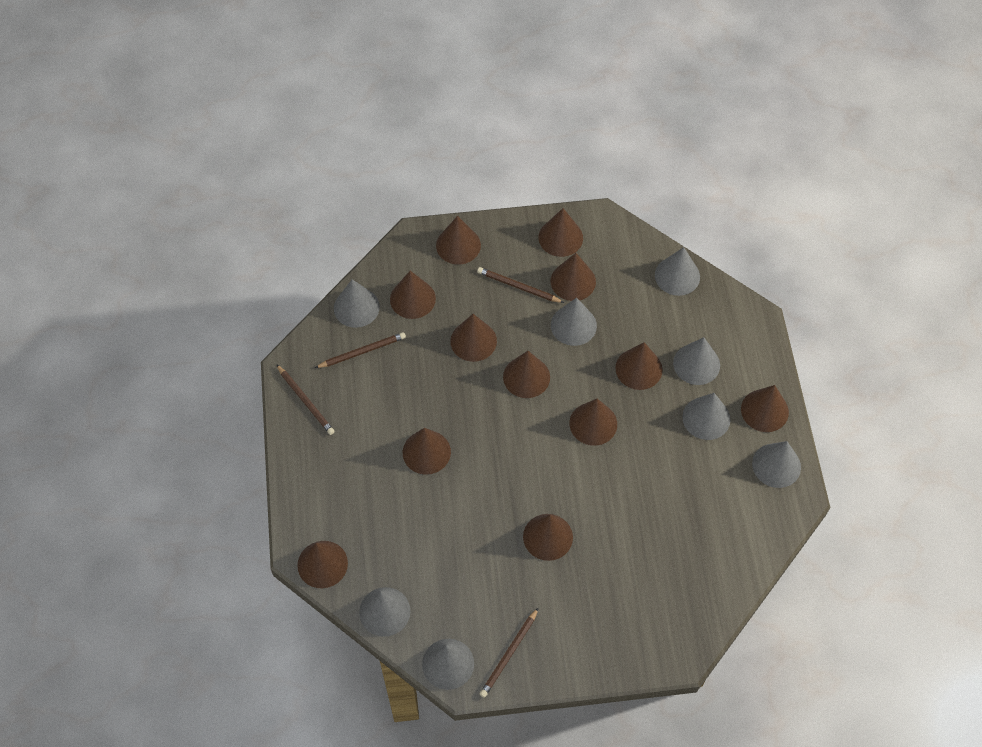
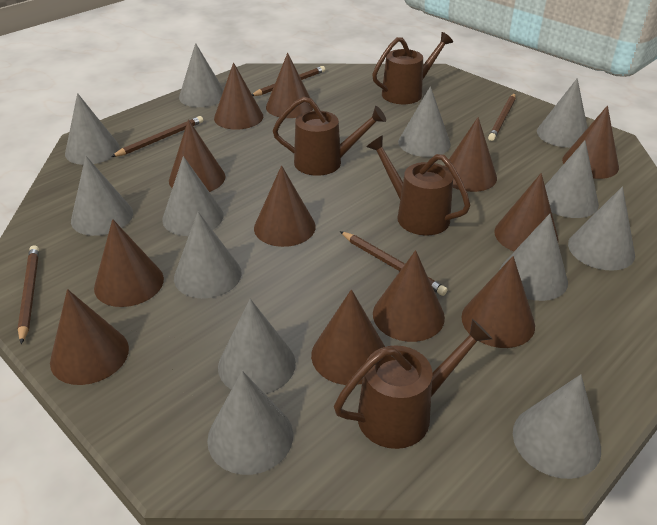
brown pencil: [276,364,335,435] [315,332,406,368] [477,267,564,303] [480,607,539,698] = 4 -> [18,245,39,344] [111,116,203,157] [252,66,325,96] [340,231,448,296] [488,93,515,141] = 5
brown watering can: none = 0 -> [273,97,386,176] [334,319,492,449] [367,135,470,235] [372,32,453,104] = 4
grey cone: [334,279,380,328] [359,587,411,637] [422,639,474,690] [551,298,597,346] [655,247,700,296] [673,337,720,385] [682,393,730,440] [752,441,801,488] = 8 -> [65,93,120,165] [71,156,133,236] [162,156,224,236] [174,212,242,298] [179,43,224,107] [207,371,293,475] [218,299,296,394] [398,86,451,157] [500,214,568,301] [513,374,601,479] [537,78,587,148] [545,140,599,218] [568,187,635,270] = 13

